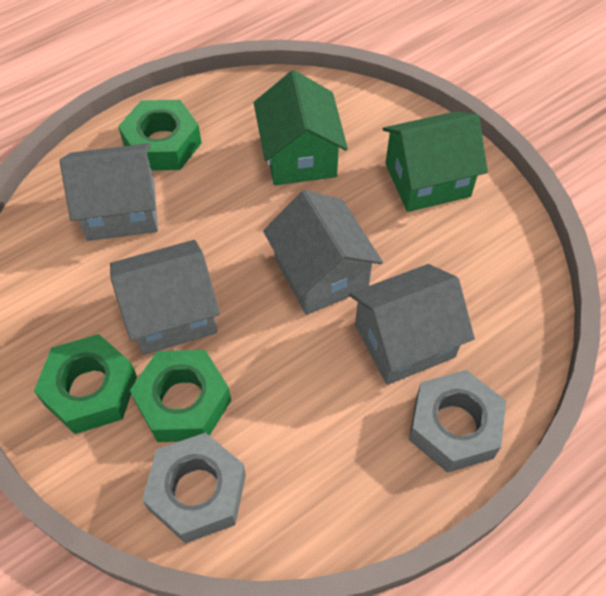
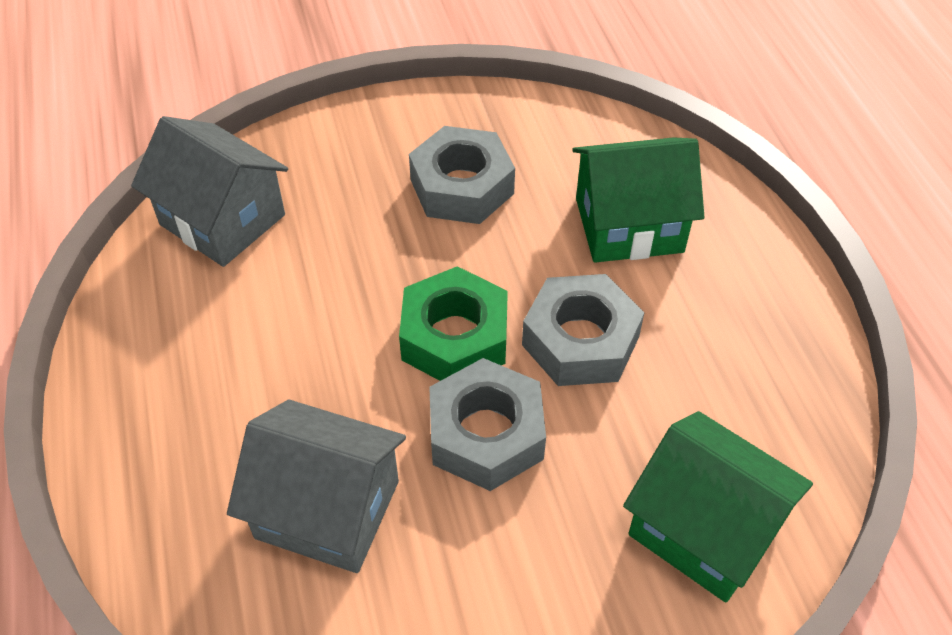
green nut: [34,334,137,434] [118,100,201,171] [130,350,231,442] = 3 -> [399,266,508,381] = 1
grey house: [60,143,158,241] [110,240,220,355] [263,190,383,315] [349,264,475,385] = 4 -> [131,116,288,267] [227,400,406,573] = 2
grey nut: [142,432,246,544] [409,370,506,473] = 2 -> [409,126,515,224] [429,358,546,491] [522,274,644,386] = 3

